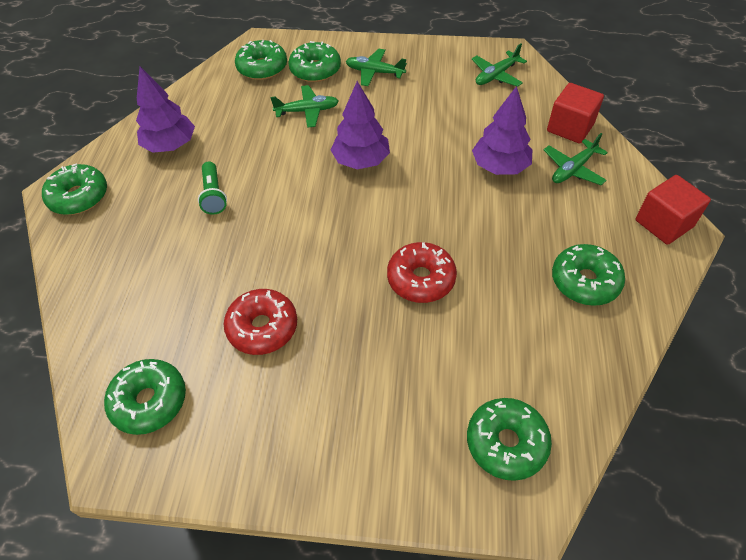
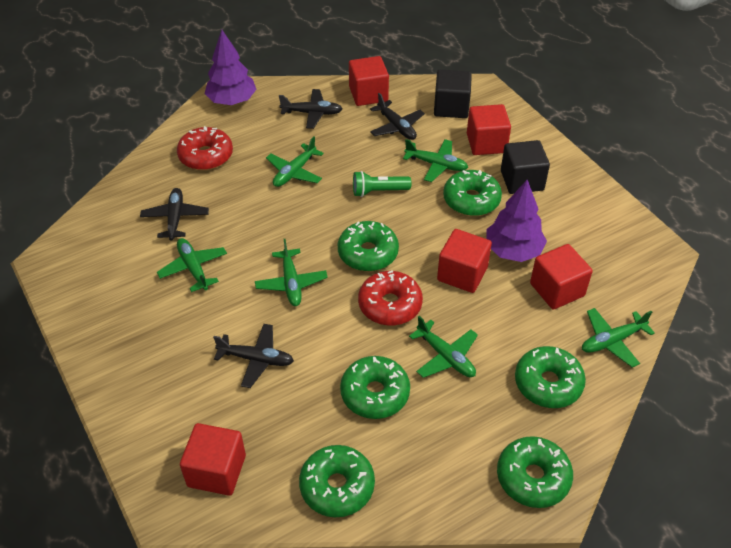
black cube: none = 0 -> [434,69,472,118] [501,140,550,194] = 2
black plane: none = 0 -> [140,188,209,240] [213,324,294,388] [279,89,342,129] [370,93,425,140] = 4
green plane: [270,85,339,128] [346,49,407,86] [472,44,527,87] [544,133,608,185] = 4 -> [157,238,227,292] [255,239,328,306] [266,137,324,187] [403,139,468,182] [409,316,478,378] [582,308,655,367] = 6
purple tree: [136,67,195,153] [331,81,390,169] [472,86,533,175] = 3 -> [204,30,257,105] [486,180,547,262] = 2
red cube: [547,83,604,144] [636,175,711,245] = 2 -> [180,423,246,496] [349,56,389,106] [437,229,492,293] [467,104,511,155] [530,244,593,310] = 5

